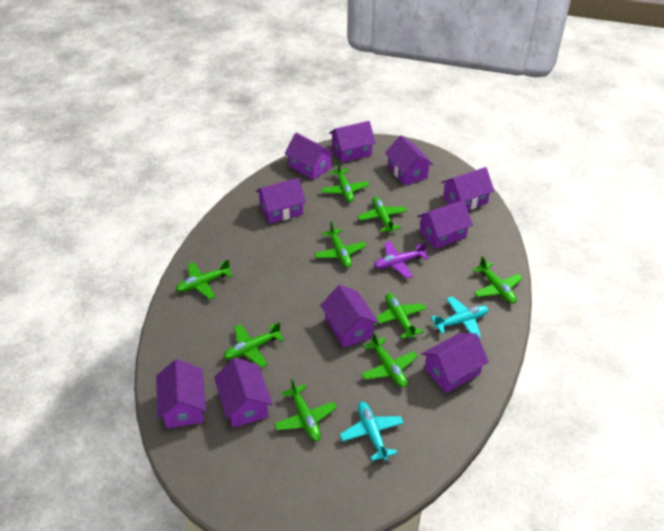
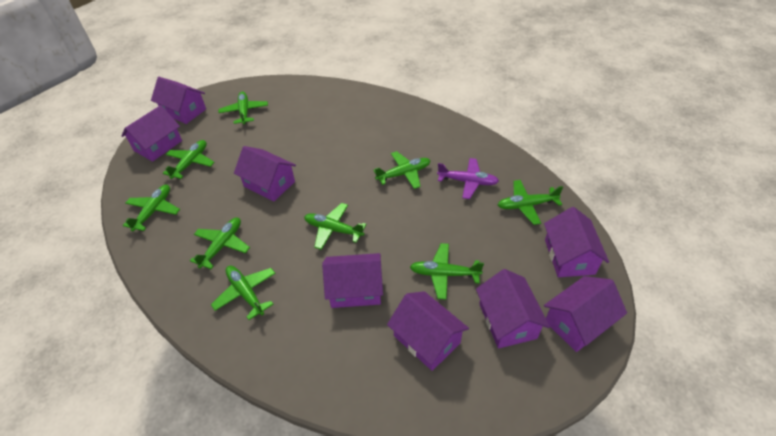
purple house: [156,359,206,428] [214,358,273,428] [256,178,306,224] [285,133,335,180] [320,285,379,348] [329,121,376,163] [385,135,433,186] [417,200,473,249] [422,333,489,393] [441,167,494,210] = 10 -> [121,105,182,162] [151,77,206,124] [234,146,296,202] [322,253,383,308] [387,291,469,371] [476,269,550,348] [544,207,609,277] [544,276,627,352] = 8
turquoise plane: [340,402,404,461] [431,296,489,338] = 2 -> none = 0

